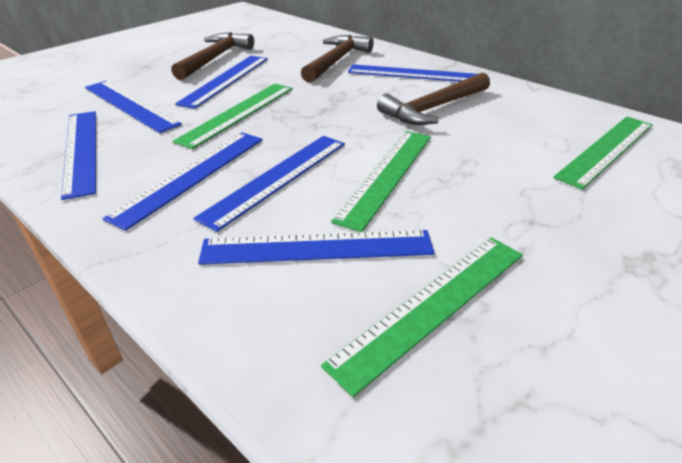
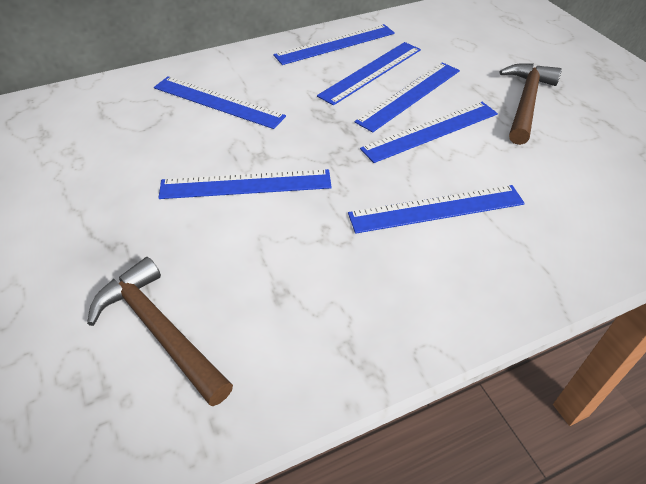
brown hammer: [171,32,254,80] [301,35,374,83] [377,72,490,125] = 3 -> [87,257,233,406] [500,63,562,145] = 2
green ruler: [173,84,293,149] [321,237,523,397] [331,131,431,232] [553,117,653,190] = 4 -> none = 0

